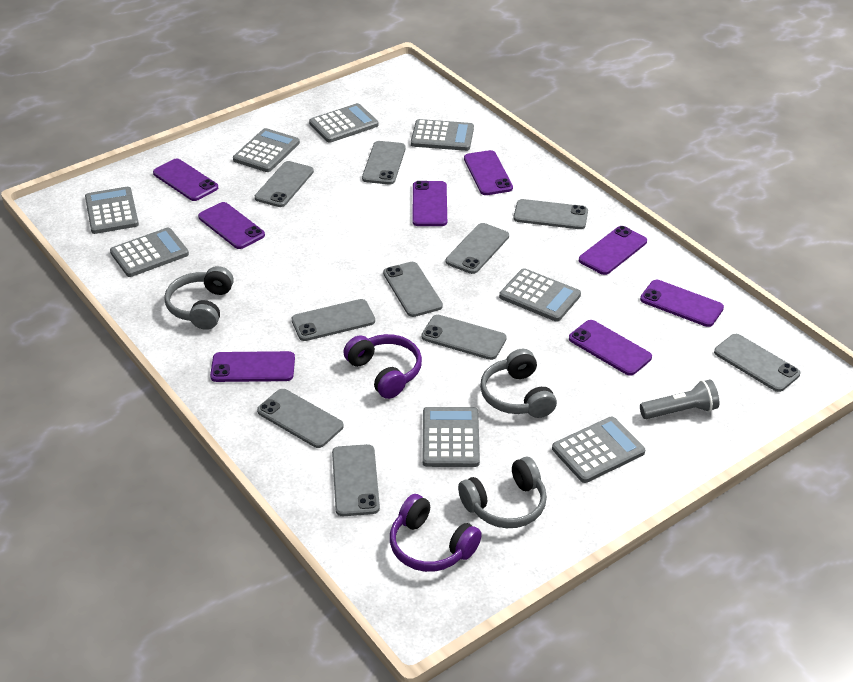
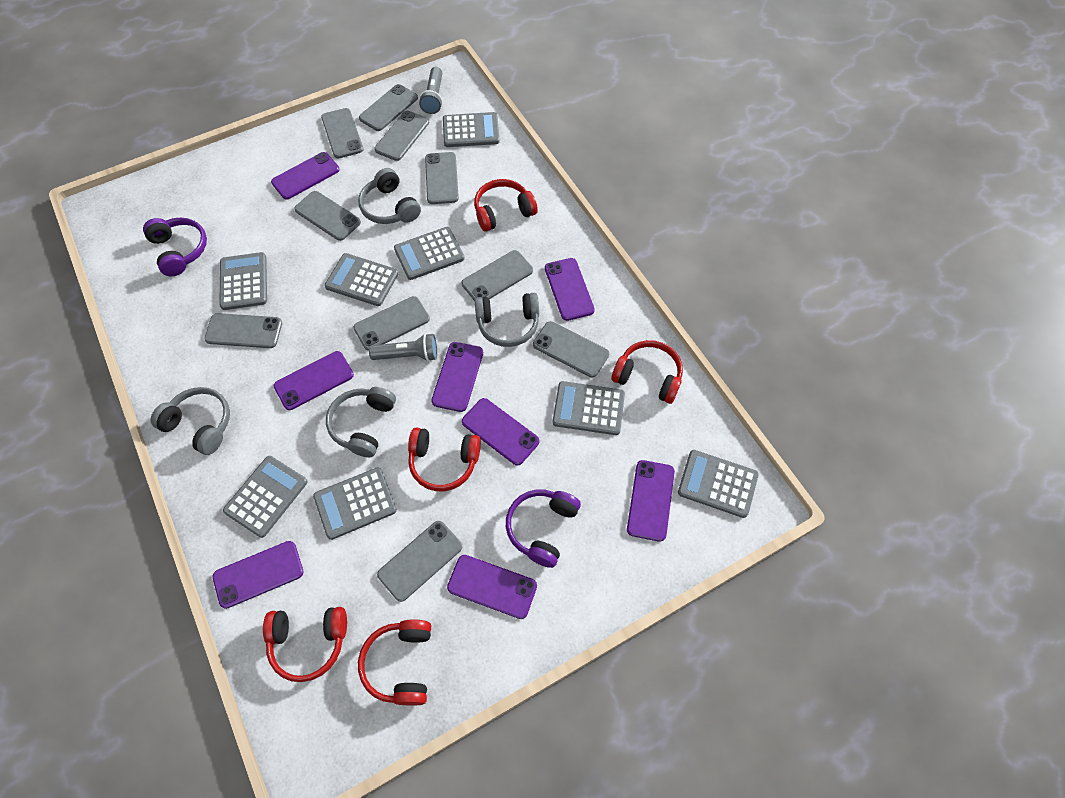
grey flashlight: [640,379,719,419] = 1 -> [369,333,437,361] [419,67,443,114] = 2
grey headphones: [164,266,234,330] [458,457,547,528] [480,349,557,418] = 3 -> [151,387,230,455] [326,387,396,457] [358,168,421,224] [475,293,539,347] = 4
red headphones: none = 0 -> [263,607,347,682] [358,620,431,705] [408,428,481,491] [474,179,538,232] [611,340,683,404] = 5

